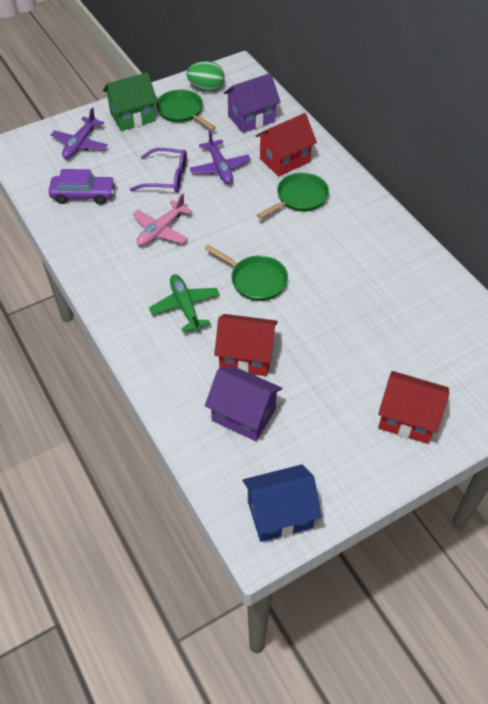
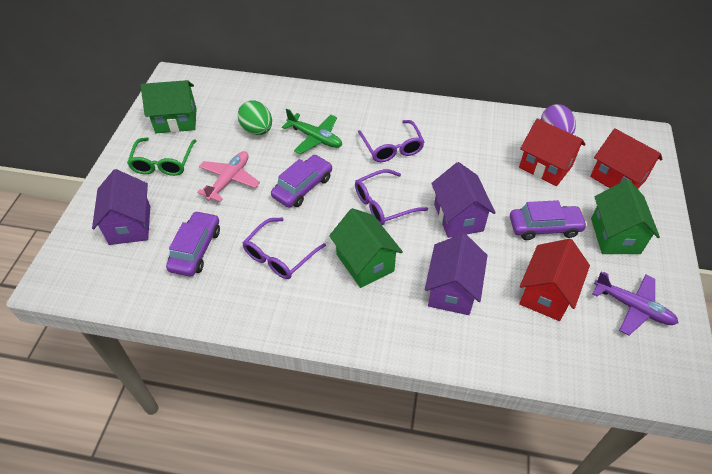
blue house: [243,464,322,542] = 1 -> none = 0
green glasses: none = 0 -> [127,137,196,176] = 1
green house: [103,72,158,131] = 1 -> [141,80,197,133] [329,208,403,288] [591,180,660,254] = 3
green pan: [156,90,216,130] [204,245,288,301] [257,173,329,219] = 3 -> none = 0
purple car: [48,169,116,205] = 1 -> [166,211,220,276] [271,155,332,208] [510,200,587,240] = 3
purple egg: none = 0 -> [541,104,576,134] = 1
purple glasses: [130,148,187,192] = 1 -> [242,218,326,279] [355,169,428,226] [358,120,424,162] = 3
purple house: [205,365,282,441] [224,73,281,133] = 2 -> [92,169,150,245] [425,233,488,315] [431,162,496,238] = 3
purple plane: [51,108,108,159] [190,130,251,184] = 2 -> [593,272,678,335] = 1

